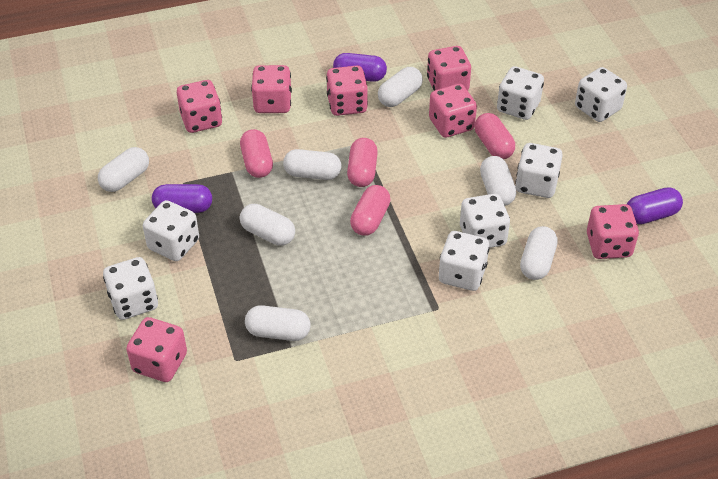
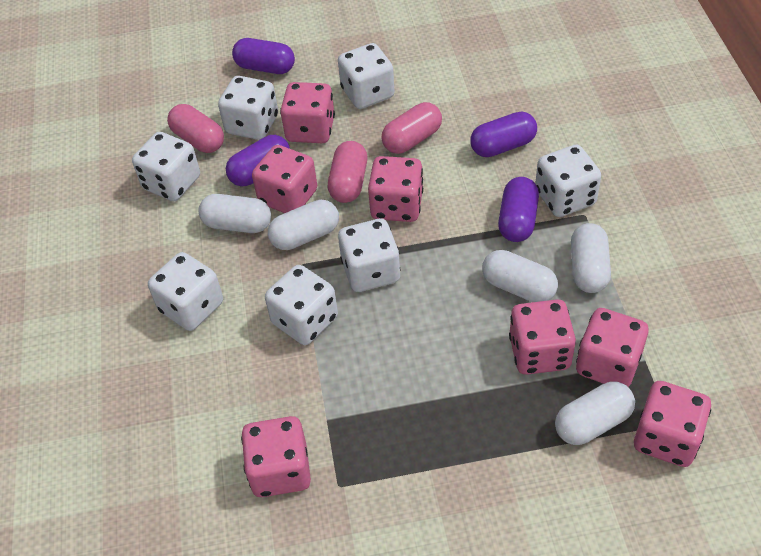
pink capsule: [240,129,273,178] [347,138,378,187] [350,185,391,236] [475,113,515,159] = 4 -> [167,104,224,153] [328,141,367,203] [381,102,442,154] = 3
purple capsule: [152,184,212,213] [333,53,387,82] [627,187,683,224] = 3 -> [226,135,290,186] [232,38,295,74] [470,112,537,157] [498,177,539,242] = 4
white capsule: [98,147,149,192] [240,204,295,246] [245,305,311,341] [283,149,341,180] [378,67,423,107] [480,156,516,206] [520,226,558,280] = 7 -> [198,194,271,233] [268,200,339,250] [482,250,558,302] [555,381,635,445] [571,223,611,293] = 5

